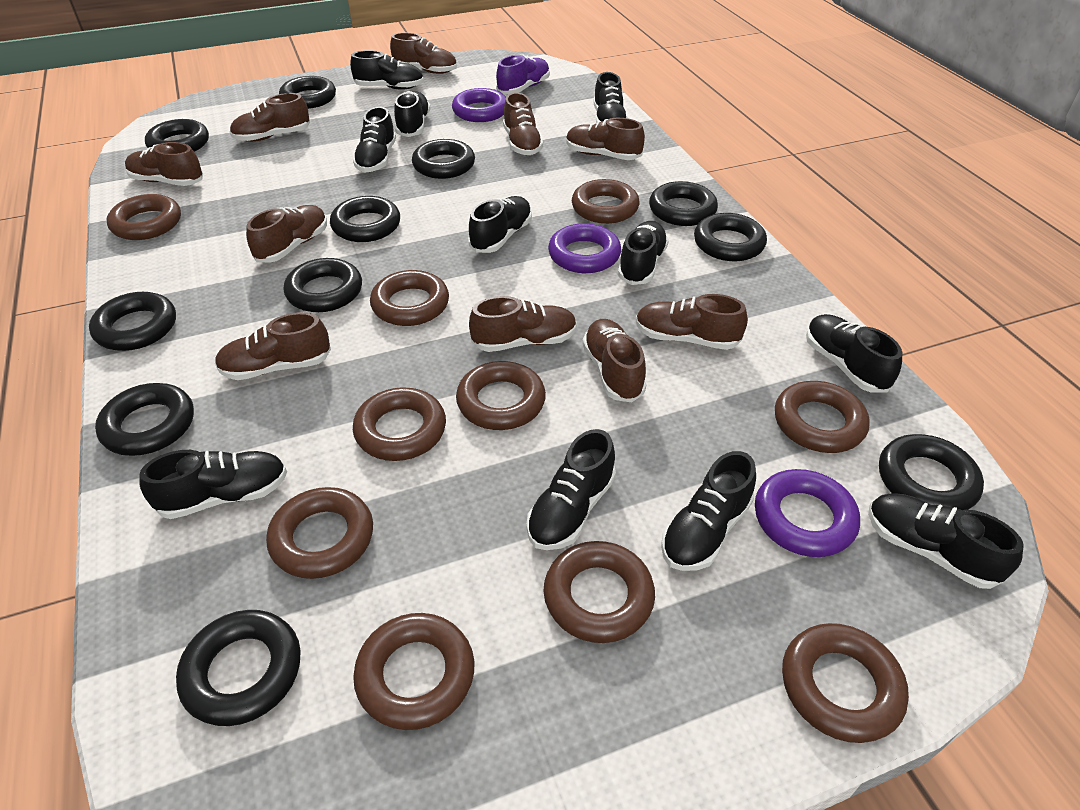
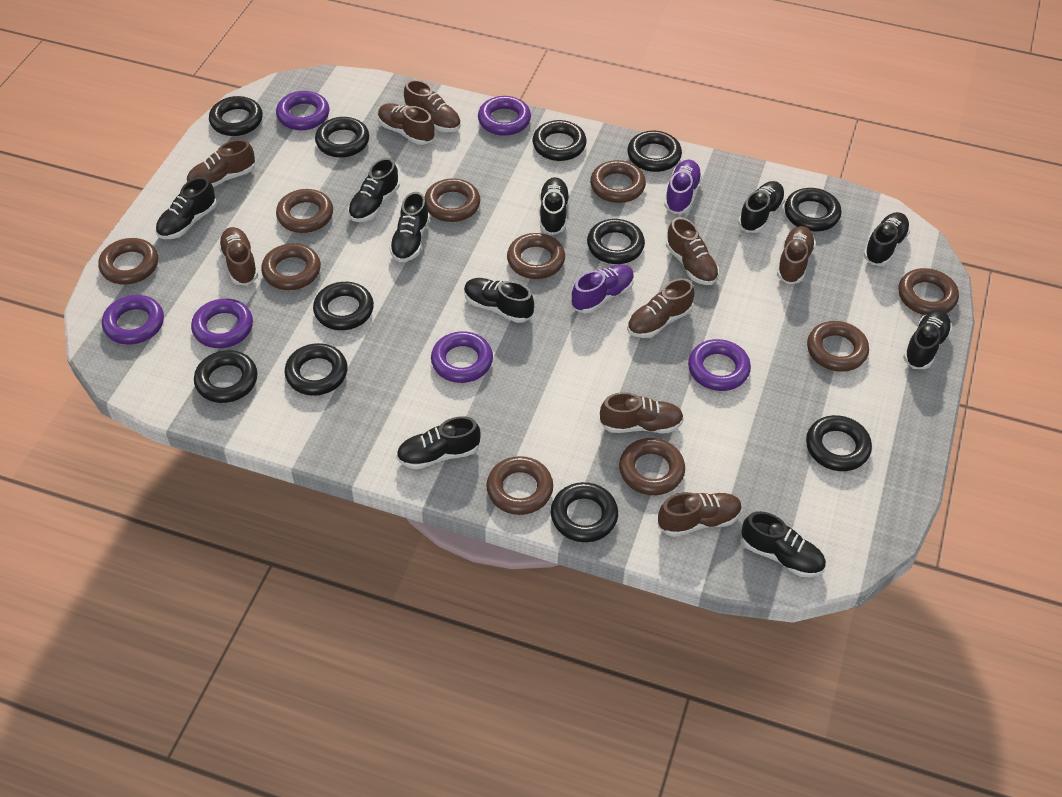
black shoe: [139,450,287,519] [350,50,424,90] [353,106,396,173] [394,91,430,137] [468,196,532,253] [527,429,616,550] [593,72,628,123] [618,221,669,285] [661,451,756,571] [806,314,903,392] [868,493,1024,589] = 11 -> [156,177,217,239] [348,158,400,222] [389,192,430,262] [396,416,480,469] [464,278,534,323] [540,177,570,235] [738,181,785,233] [741,511,826,577] [864,212,910,266] [903,310,952,369] = 10
brown shoe: [125,142,203,186] [215,312,331,380] [230,93,310,142] [246,205,327,263] [390,32,457,74] [469,296,577,352] [503,92,543,155] [566,118,645,160] [582,319,647,402] [636,294,748,350] = 10 -> [186,139,255,187] [218,227,258,286] [378,103,435,145] [404,80,461,132] [600,392,684,433] [627,278,694,338] [658,492,742,537] [666,217,719,285] [777,226,816,284] = 9
purple ring: [452,88,506,122] [548,223,622,273] [755,469,860,557] = 3 -> [102,295,164,345] [191,299,253,348] [276,91,329,130] [431,331,493,383] [478,96,531,136] [688,339,751,391] = 6
purple shoe: [496,55,550,94] = 1 -> [571,264,634,313] [664,160,702,214] = 2

